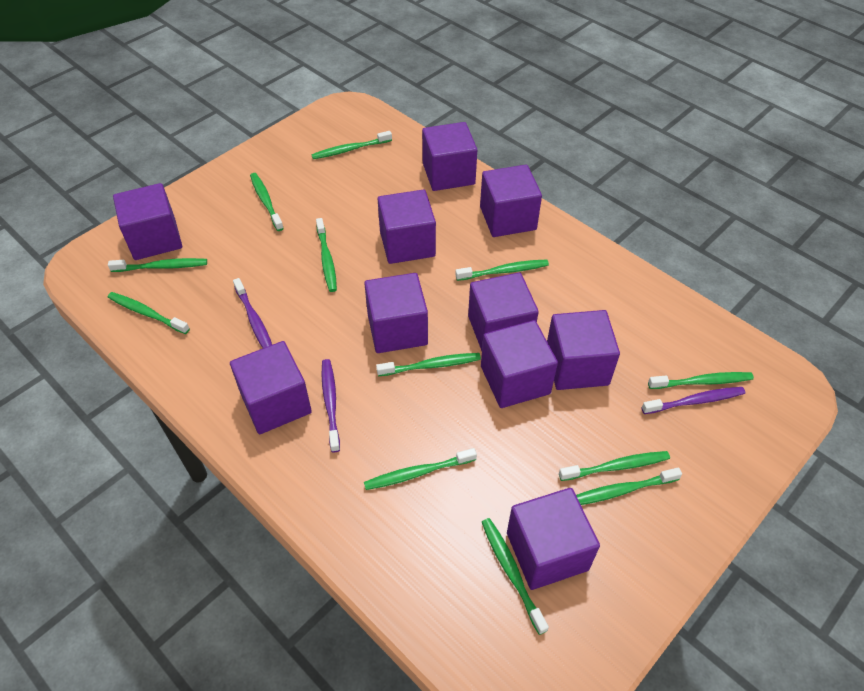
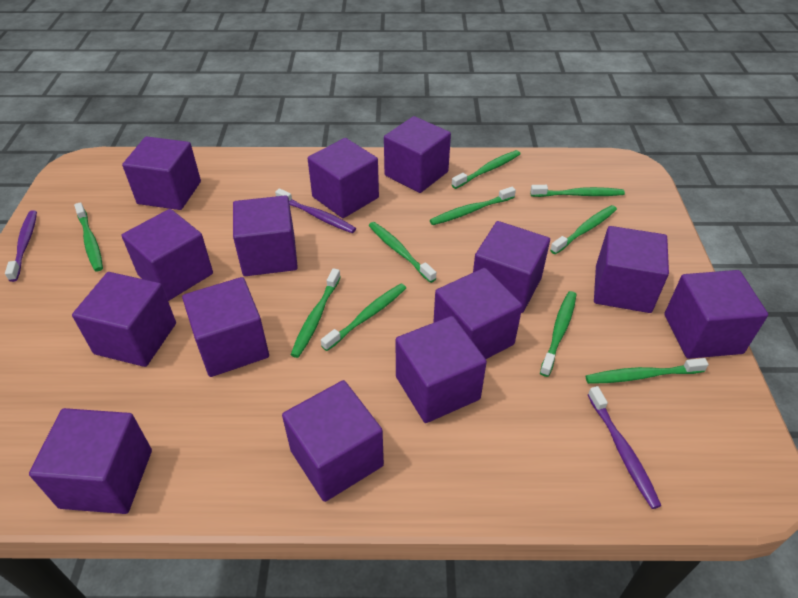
green toothbrush: [108,258,207,272] [108,292,190,334] [250,173,284,231] [311,131,392,159] [316,218,337,292] [364,448,477,490] [376,353,481,376] [455,259,549,281] [482,518,549,635] [559,451,670,481] [576,467,682,505] [648,372,754,389] = 12 -> [74,202,103,271] [291,268,341,358] [321,284,406,351] [369,222,436,283] [430,187,516,225] [452,150,520,189] [531,185,625,197] [540,291,577,377] [550,205,617,254] [586,358,709,384] = 10
purple cube: [113,183,182,260] [230,341,312,434] [364,273,428,353] [378,190,436,264] [422,122,477,191] [468,272,539,351] [480,165,542,237] [481,320,558,408] [507,488,600,590] [547,310,620,390] = 10 -> [29,408,152,514] [72,272,176,367] [122,136,201,210] [122,209,213,301] [182,277,269,377] [233,195,298,276] [282,380,384,502] [308,138,379,218] [384,116,451,193] [396,316,487,423] [433,268,523,359] [473,221,550,313] [594,226,669,313] [664,270,768,359] = 14

